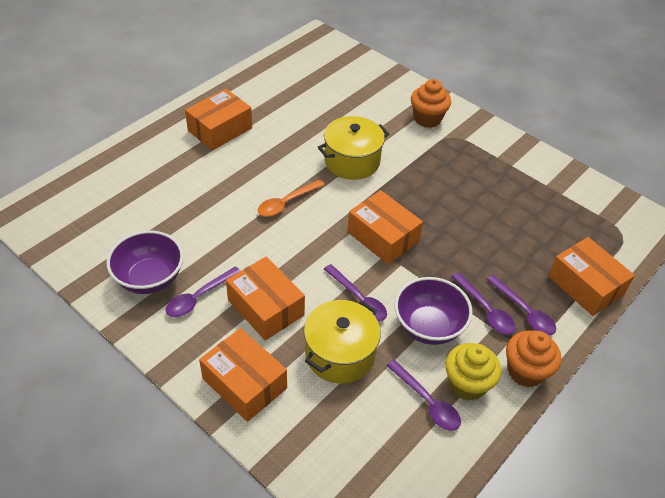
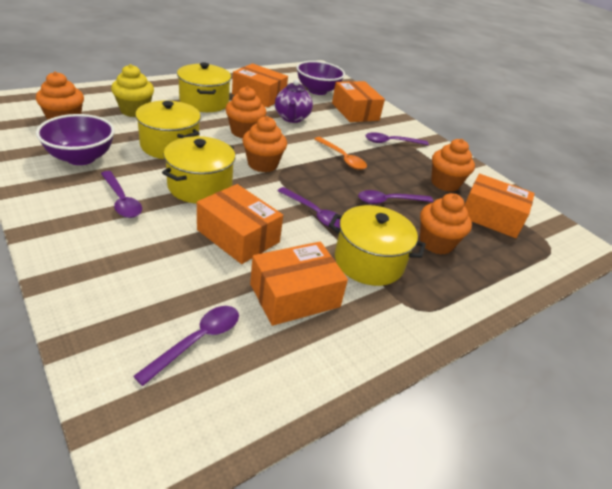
orange cupcake: [411,79,451,128] [506,331,561,387] = 2 -> [36,71,84,120] [225,86,266,138] [242,116,287,172] [420,193,472,255] [431,139,475,192] = 5
purple teapot: none = 0 -> [275,79,313,123] = 1
yellow pot: [304,300,381,384] [318,116,389,180] = 2 -> [135,100,201,159] [162,136,235,204] [177,62,231,112] [329,205,426,286] = 4

